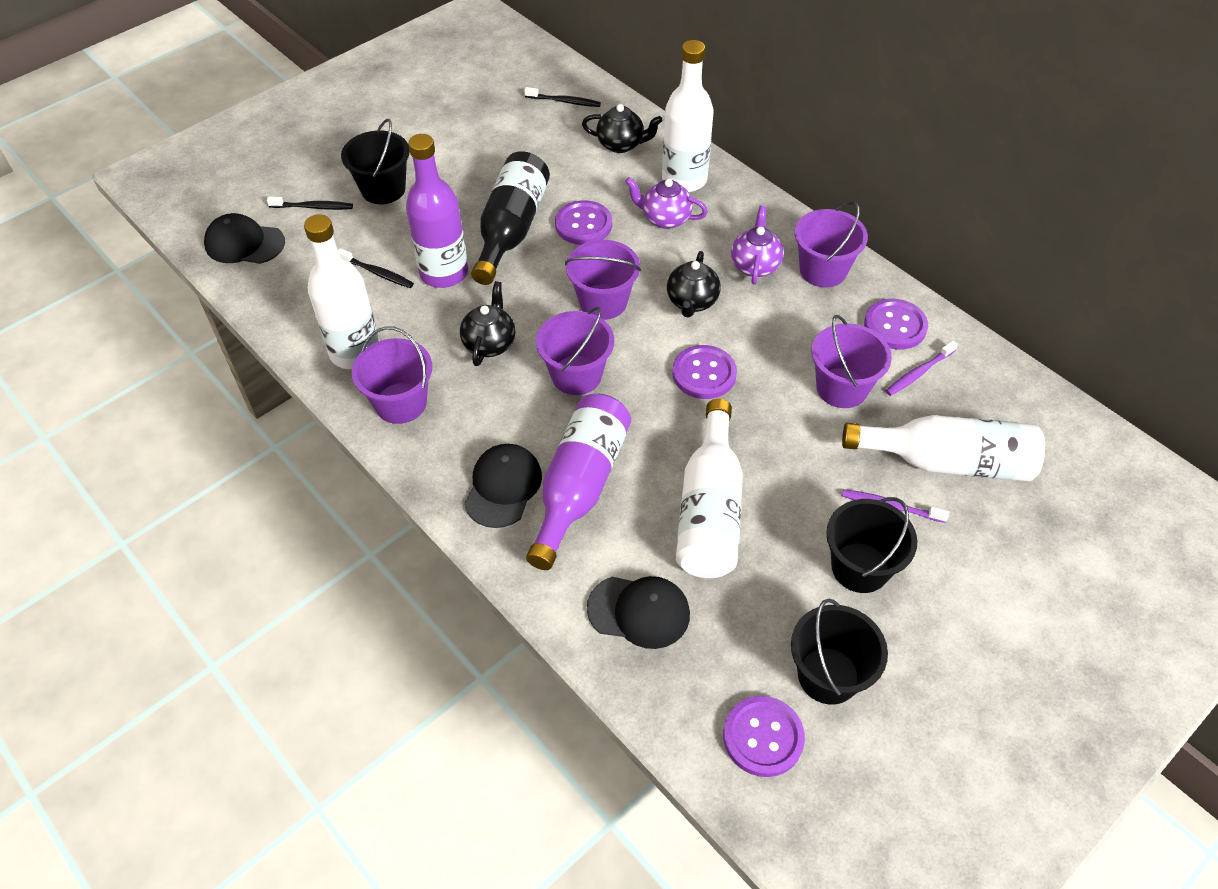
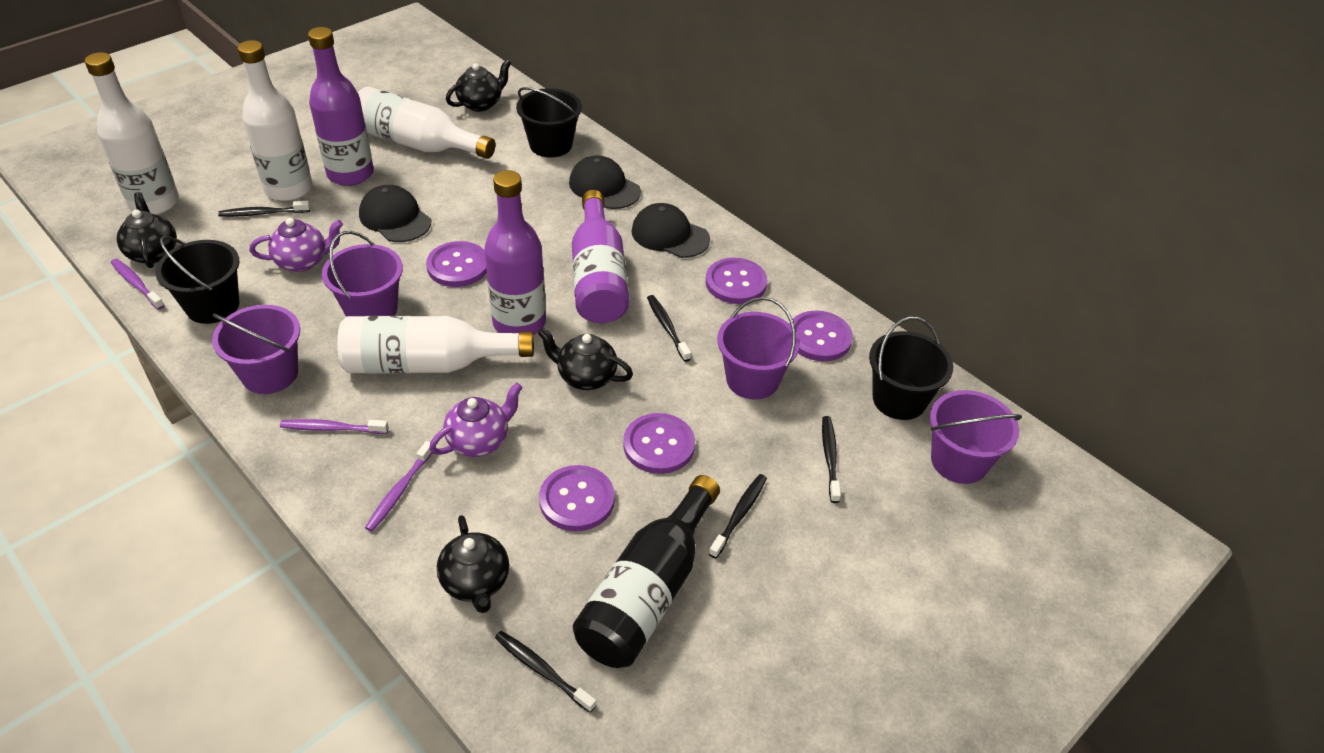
black teapot: [460,281,515,366] [582,104,662,153] [667,251,721,318] = 3 -> [117,192,177,268] [437,515,509,613] [446,60,511,112] [538,328,633,390] = 4
black toothbrush: [267,197,353,210] [338,248,414,288] [524,87,601,107] = 3 -> [218,201,310,217] [495,631,596,713] [647,295,691,362] [709,474,767,558] [822,416,841,503] = 5
purple bottle: [406,134,468,288] [526,394,631,570] = 2 -> [308,27,374,186] [484,170,546,335] [572,190,629,323] = 3
purple bucket: [352,326,432,424] [536,307,614,395] [565,240,641,320] [795,201,868,288] [812,315,892,408] = 5 -> [212,305,300,394] [322,231,403,317] [717,297,800,400] [930,390,1022,484] = 4
purple button: [555,200,612,245] [672,345,737,399] [723,696,805,777] [864,299,928,350] = 4 -> [426,241,487,287] [539,465,615,531] [623,413,695,474] [706,258,767,304] [790,311,853,361] = 5
purple toothbrush: [842,489,949,523] [886,341,958,396] = 2 -> [111,259,165,310] [280,419,388,434] [365,441,432,532] = 3

